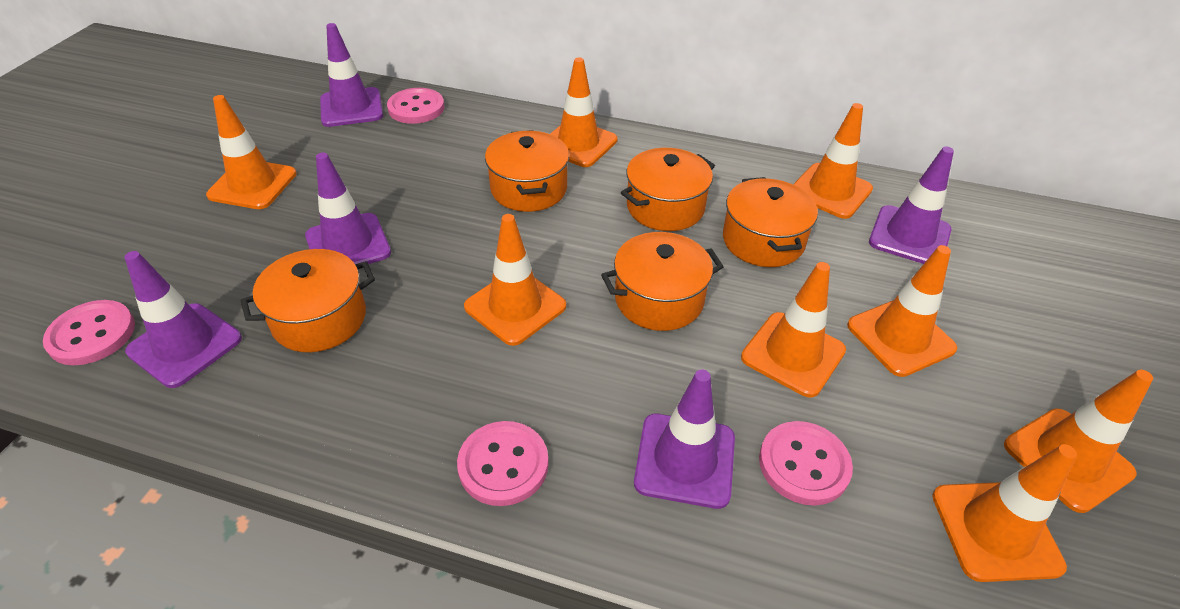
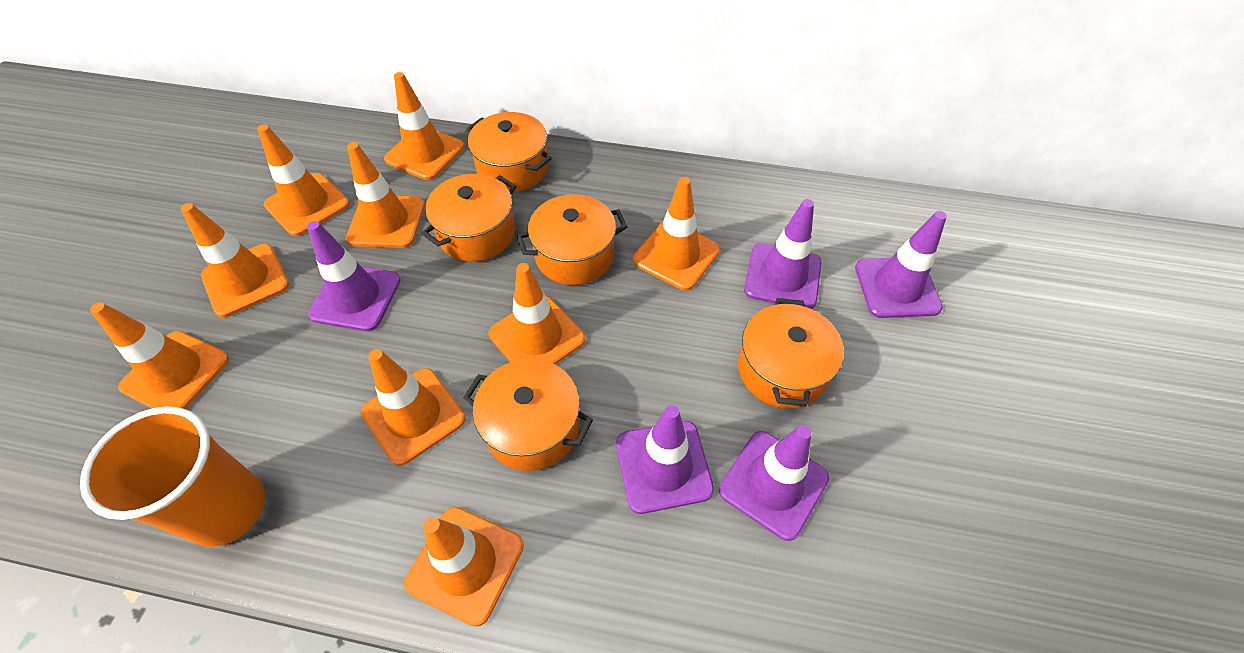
orange cup: none = 0 -> [80,406,265,547] = 1
orange traffic cone: [206,95,297,209] [464,214,566,346] [550,57,618,167] [741,262,846,398] [793,103,873,219] [847,245,957,377] [932,444,1077,582] [1004,370,1153,513] = 8 -> [90,302,229,409] [181,203,289,317] [257,124,350,236] [346,142,425,248] [361,349,466,466] [384,72,464,180] [404,507,524,627] [489,263,585,365] [633,177,720,290] = 9
pink button: [43,300,135,365] [387,88,444,124] [457,421,549,506] [759,421,853,506] = 4 -> none = 0

